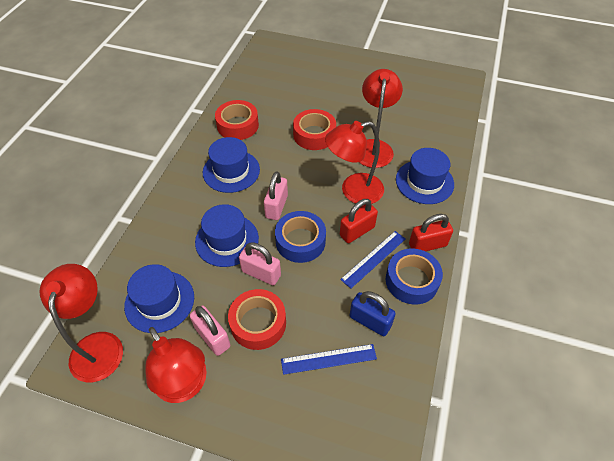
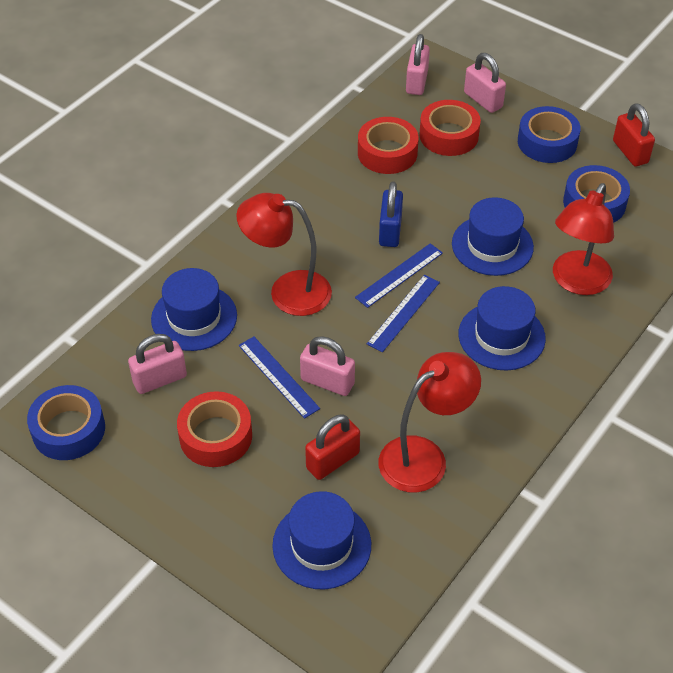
blue ruler: [281,344,377,375] [340,231,405,289] = 2 -> [239,337,320,419] [355,243,443,308] [367,275,440,352] = 3
blue tape: [275,211,326,263] [386,249,443,305] = 2 -> [27,385,105,460] [518,106,581,163] [563,165,630,223] = 3
pink padlock: [190,306,230,356] [239,243,281,285] [264,171,288,220] = 3 -> [128,334,187,394] [300,336,355,396] [406,34,430,95] [464,53,506,113] = 4
red lamp: [39,264,123,382] [145,327,207,403] [325,121,384,204] [359,69,403,168] = 4 -> [236,193,332,316] [379,352,481,493] [553,183,614,295] = 3

